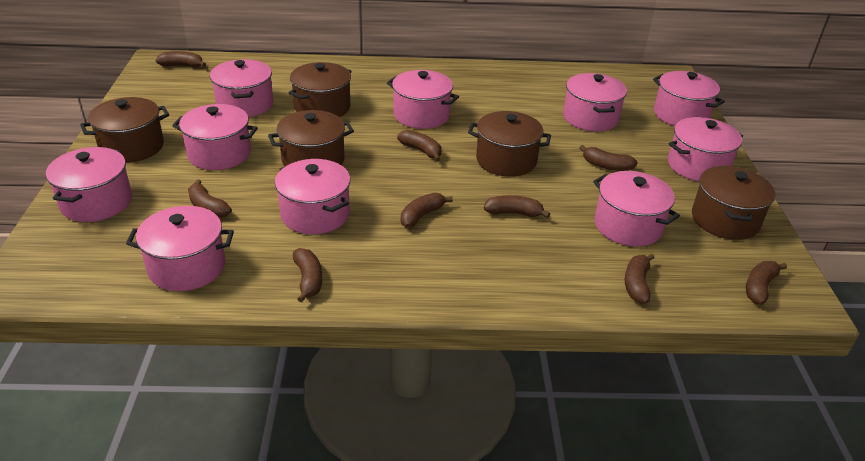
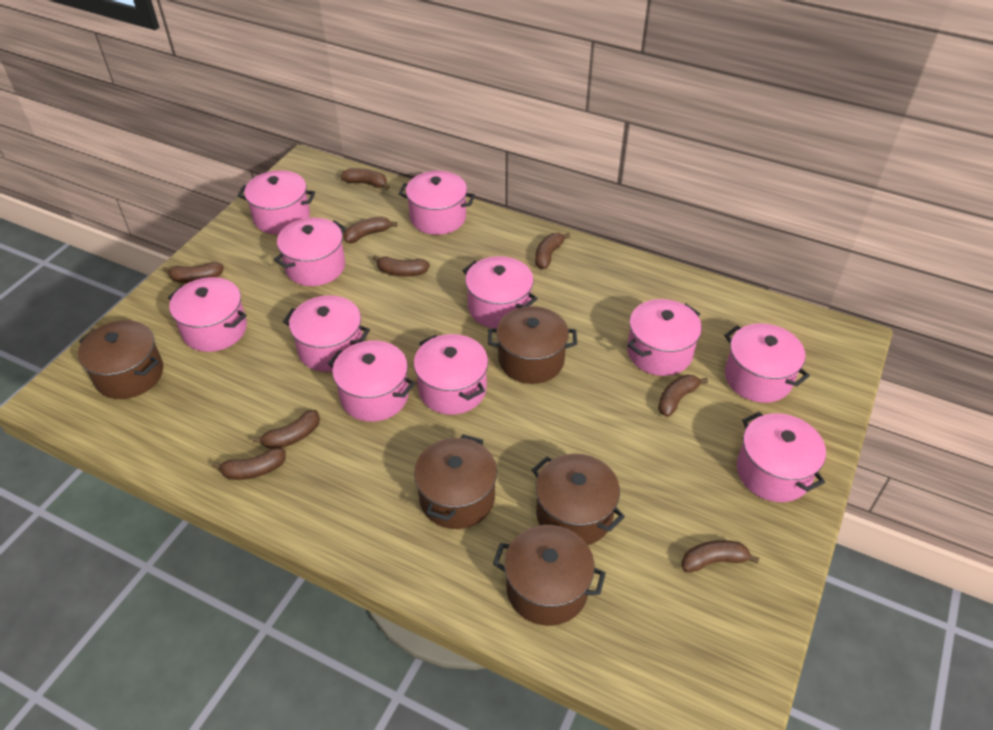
pink pot: [46,147,132,222] [126,206,234,291] [172,104,258,170] [210,59,273,117] [275,159,350,234] [387,70,459,129] [563,73,627,131] [593,171,680,246] [653,71,725,126] [668,117,743,181] = 10 -> [168,277,247,352] [238,170,315,234] [274,218,346,286] [283,295,370,372] [328,341,415,422] [398,171,475,235] [414,334,488,415] [462,256,538,329] [627,299,702,376] [724,323,810,403] [737,411,826,502] = 11

